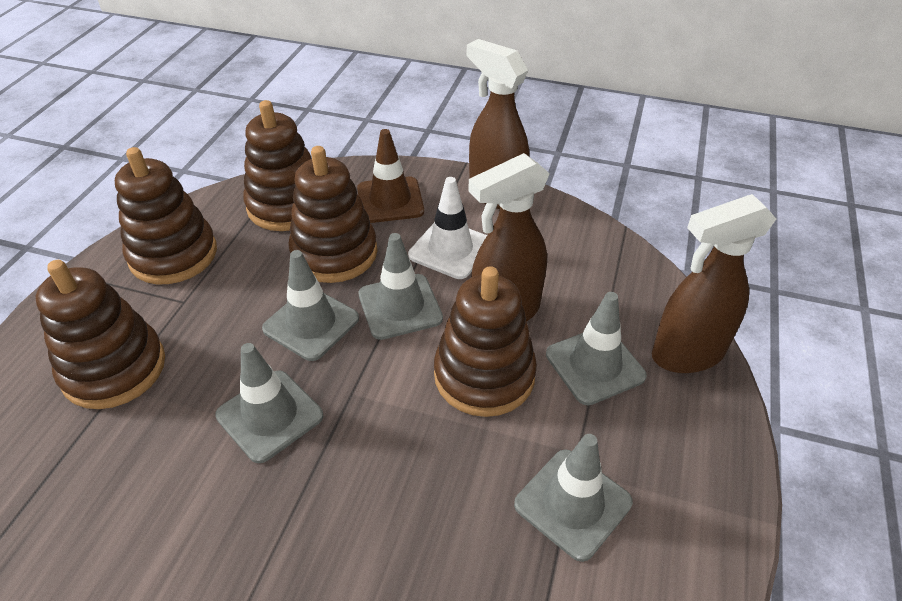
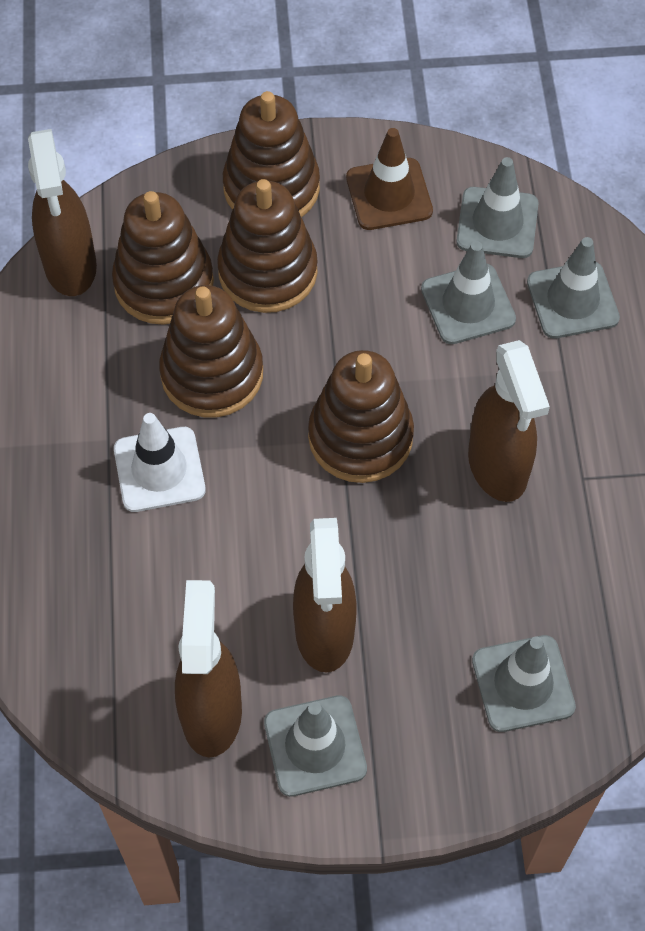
brown spray bottle: [467,39,529,209] [468,153,550,322] [652,194,776,373] = 3 -> [28,129,97,296] [175,580,242,758] [293,518,357,672] [468,340,550,502] = 4

